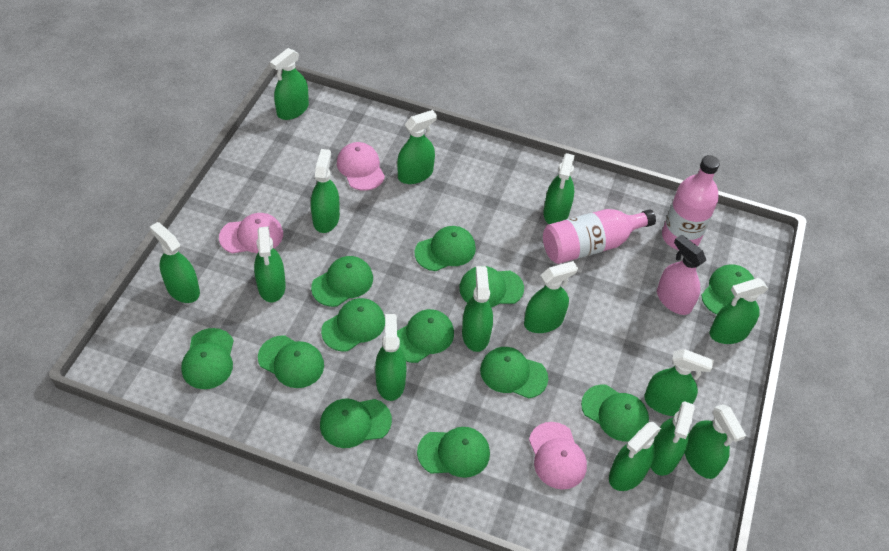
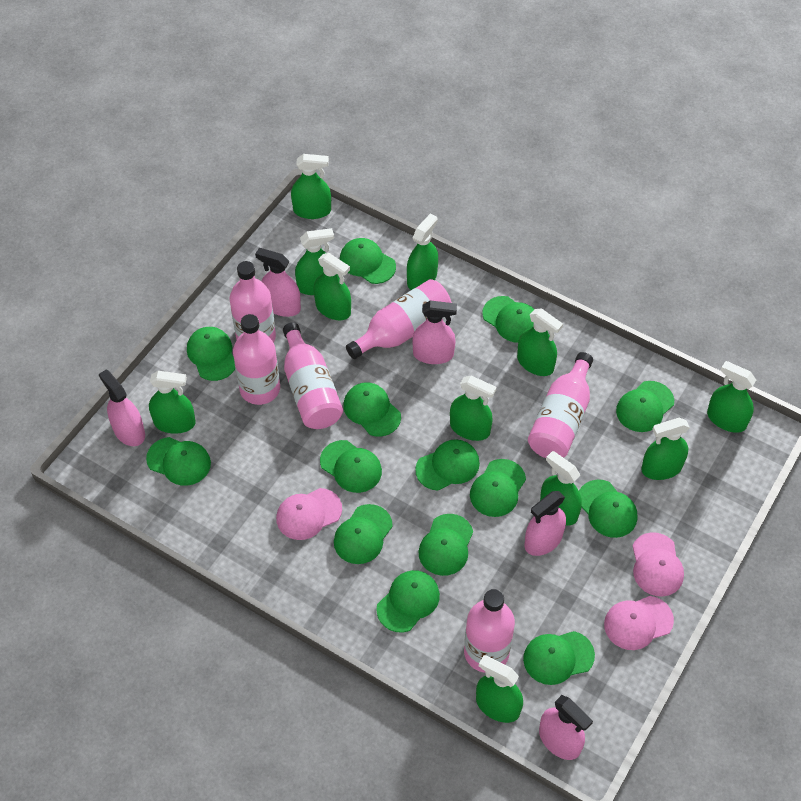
green cap: [181,328,234,389] [258,335,324,388] [311,256,373,307] [320,399,392,448] [321,298,385,351] [397,309,454,363] [415,226,476,271] [417,427,490,478] [459,266,524,307] [480,347,548,398] [581,384,649,441] [701,264,754,315] = 12 -> [146,437,211,486] [187,327,235,381] [320,440,382,493] [334,504,393,564] [340,238,396,284] [343,382,401,436] [376,570,440,632] [415,439,480,491] [418,514,473,576] [470,459,526,517] [483,296,534,343] [523,631,595,685] [579,480,637,538] [616,381,674,432] = 14
green spray bottle: [150,222,200,303] [254,226,286,302] [270,48,309,120] [311,149,340,233] [375,314,407,401] [397,110,437,184] [462,266,493,352] [524,261,578,333] [544,153,575,224] [609,422,661,491] [644,349,714,416] [651,401,695,476] [685,404,746,479] [710,278,768,344] = 14 -> [149,371,195,434] [291,154,331,219] [295,228,334,295] [314,253,351,320] [407,214,438,290] [450,376,497,441] [476,655,523,723] [517,308,563,376] [540,451,582,526] [641,418,690,480] [707,361,756,433] = 11
pink bottle: [543,209,656,264] [662,155,720,250] = 2 -> [229,261,276,343] [233,314,280,405] [283,322,343,429] [346,279,452,359] [464,589,515,673] [528,352,593,458] = 6
pink spray bottle: [657,235,706,315] = 1 -> [99,370,145,446] [255,248,301,317] [412,300,457,364] [524,491,566,556] [539,695,593,760] = 5

